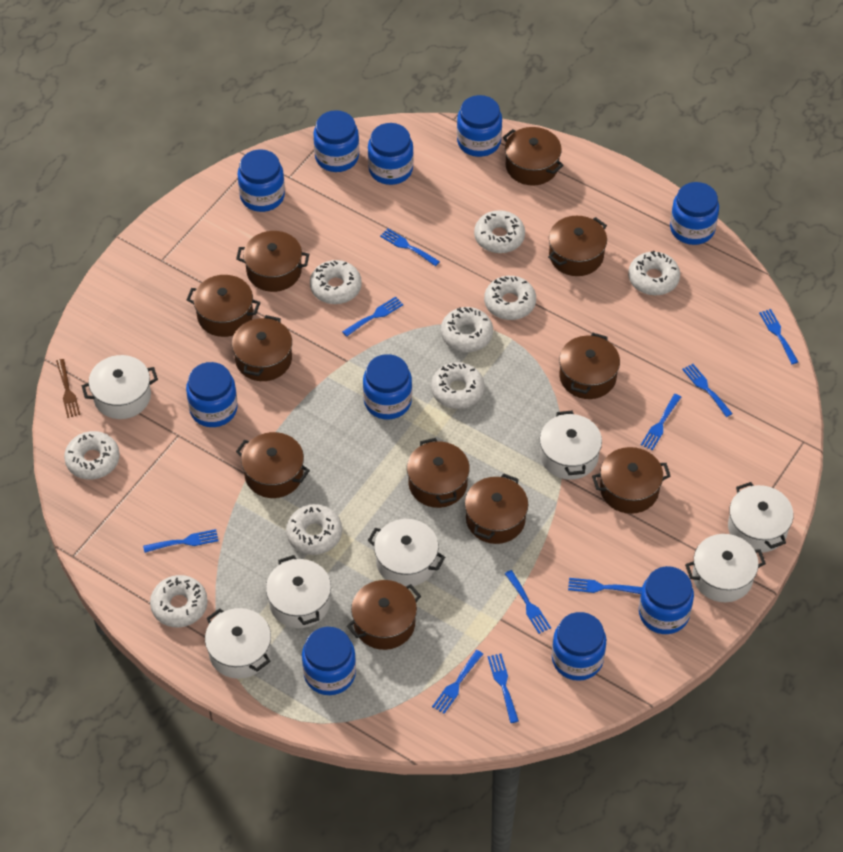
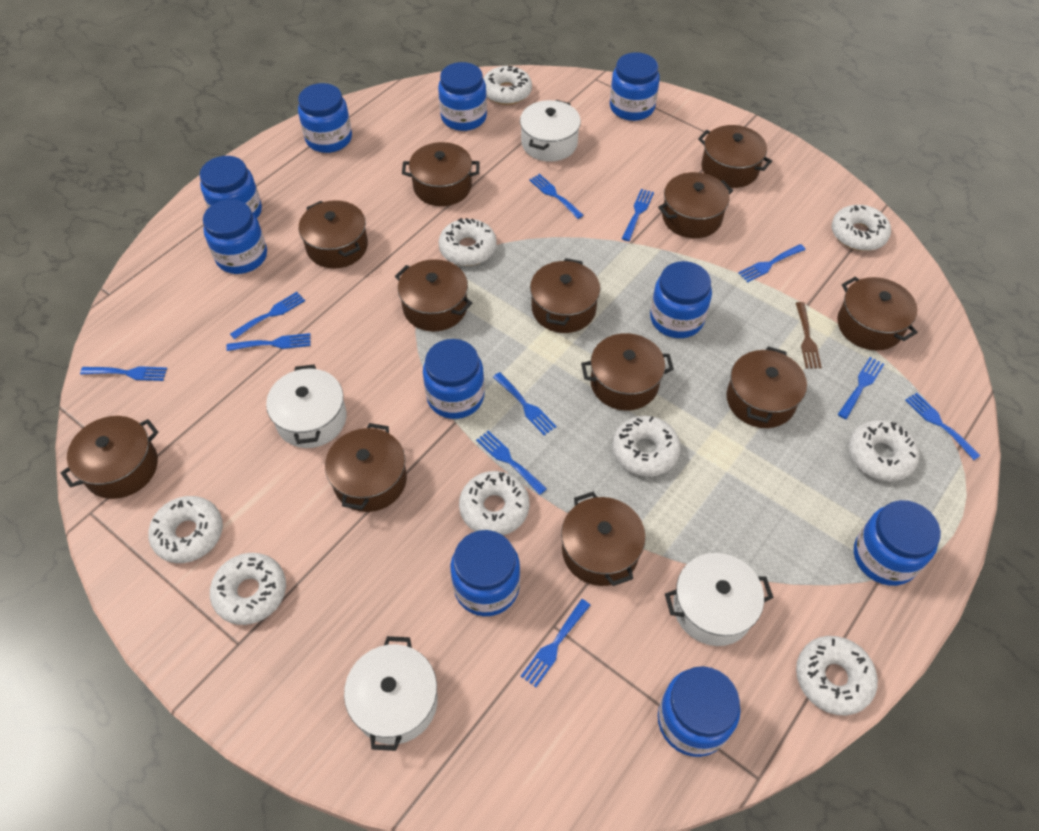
blue fork: [143,529,219,553] [342,297,403,337] [380,228,440,266] [432,650,483,714] [488,654,519,723] [505,570,551,634] [568,578,642,594] [641,394,681,451] [682,364,733,417] [759,309,798,364] = 10 -> [80,366,167,381] [226,333,311,351] [230,292,305,339] [476,431,547,495] [493,372,557,435] [521,599,591,687] [529,174,584,219] [622,189,654,241] [738,244,806,283] [838,357,884,419] [905,393,981,460] = 11
brown pot: [187,275,261,337] [232,315,292,381] [236,231,309,292] [236,432,310,498] [347,580,421,650] [407,438,470,508] [465,473,528,544] [503,127,564,186] [548,216,607,276] [559,333,620,399] [592,447,671,514] = 11 -> [61,416,159,499] [299,200,368,269] [325,423,407,512] [395,259,472,332] [402,142,480,206] [530,258,600,333] [561,492,646,586] [581,333,674,411] [658,172,733,238] [698,125,772,188] [726,347,807,428] [837,276,918,351] = 12
white pot: [82,355,158,419] [205,608,271,679] [266,555,331,628] [368,519,445,587] [540,411,602,480] [685,534,766,602] [728,482,793,553] = 7 -> [266,364,347,448] [344,636,438,751] [520,100,581,162] [665,553,774,646] = 4

